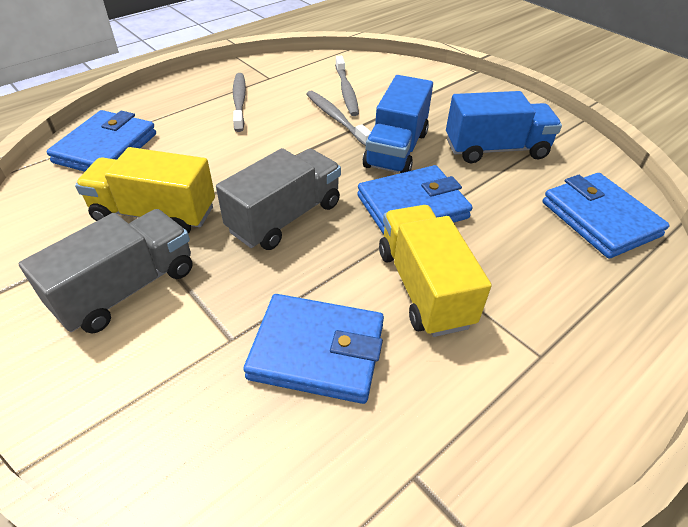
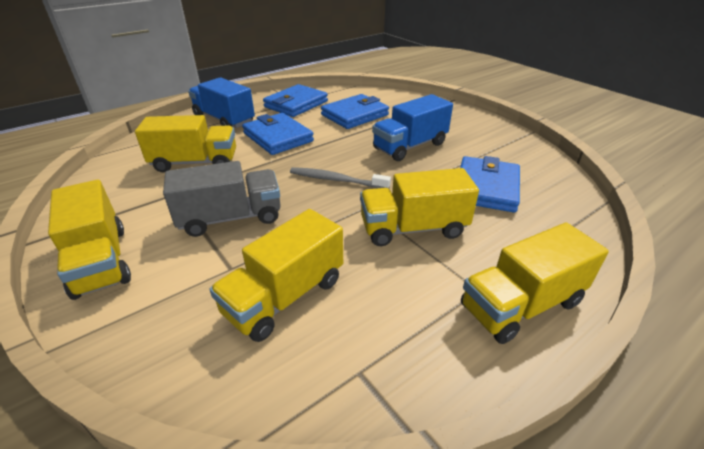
grey toothbrush: [233,73,246,132] [306,91,371,146] [335,56,359,116] = 3 -> [290,167,391,188] = 1
grey truck: [19,209,192,333] [216,148,341,250] = 2 -> [163,161,281,237] = 1
yellow truck: [75,147,215,234] [379,205,492,337] = 2 -> [48,180,131,300] [135,115,236,173] [209,209,343,342] [360,168,479,246] [461,223,609,344] = 5

